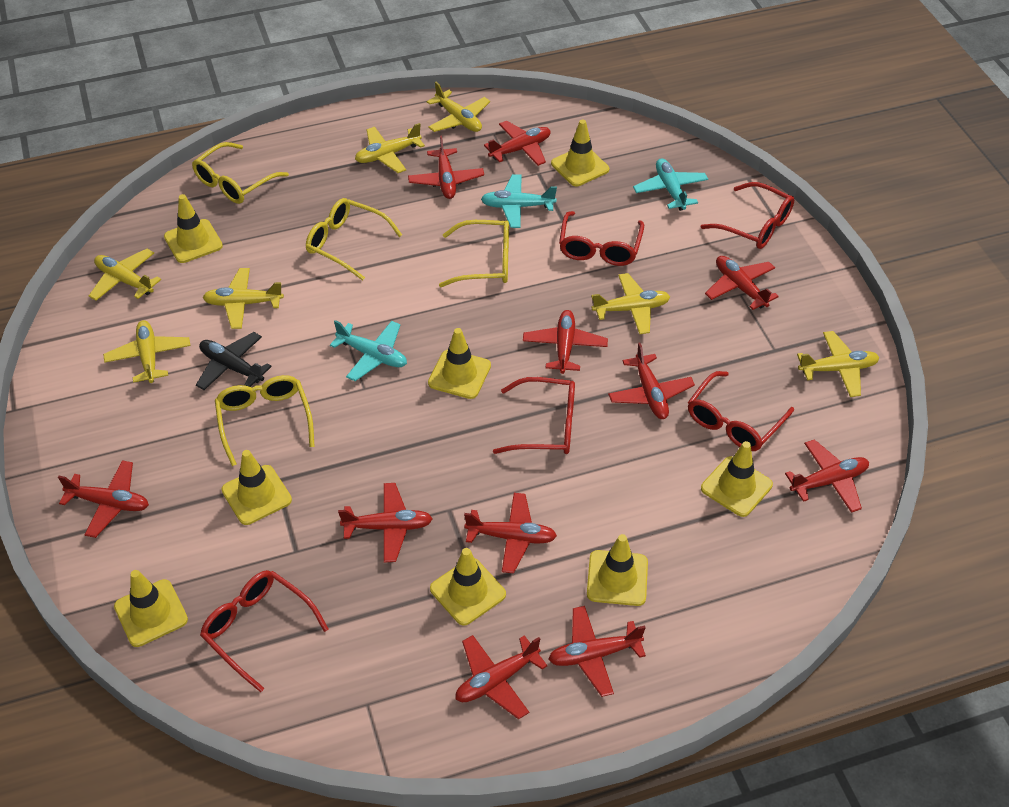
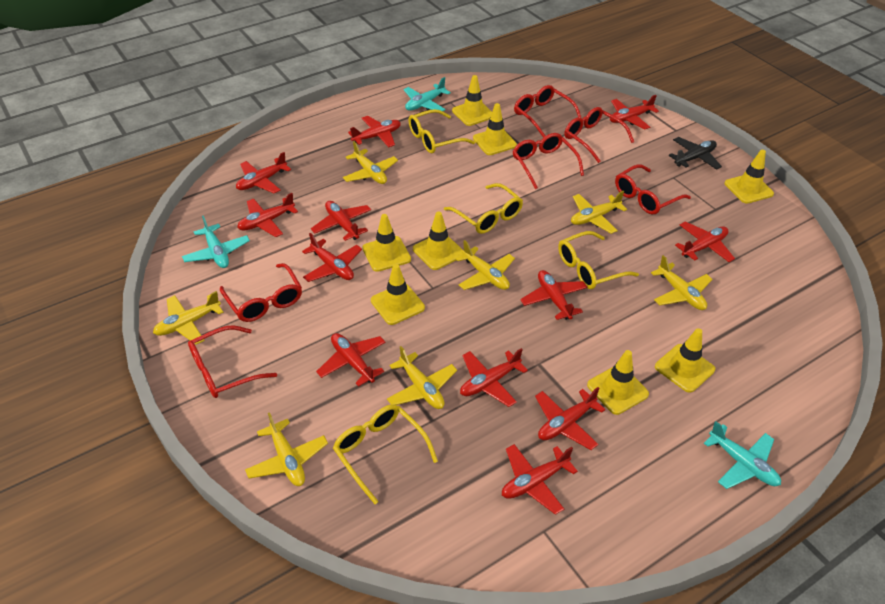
red glasses: [200,570,329,692] [493,377,575,454] [559,211,644,266] [688,371,794,451] [701,182,794,249] = 5 -> [188,325,277,398] [220,263,302,322] [513,133,584,189] [514,85,581,138] [565,107,634,163] [615,164,691,215] = 6
red plane: [58,460,149,538] [338,483,433,562] [408,136,484,199] [455,635,547,719] [464,493,557,573] [484,121,551,166] [523,310,608,374] [548,606,646,697] [608,343,695,419] [705,256,779,310] [785,439,869,513] = 11 -> [236,152,291,194] [237,193,298,237] [302,233,362,282] [311,201,371,241] [316,333,385,387] [348,116,401,147] [460,348,528,407] [502,444,578,515] [520,270,588,320] [535,387,605,450] [610,95,659,130] [675,221,735,262] = 12

